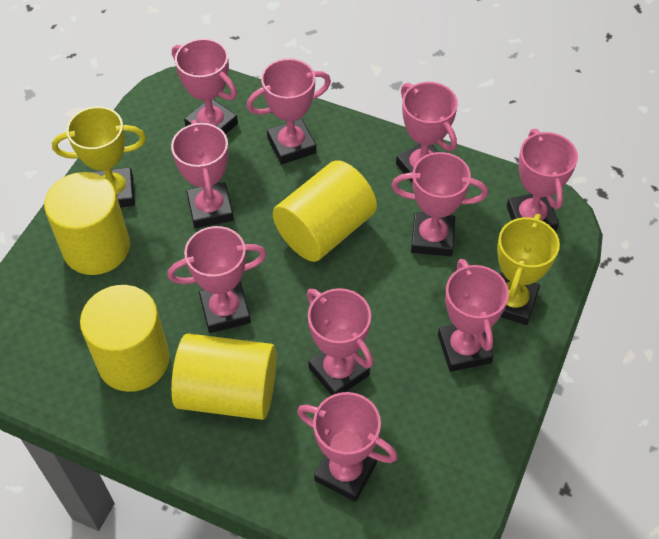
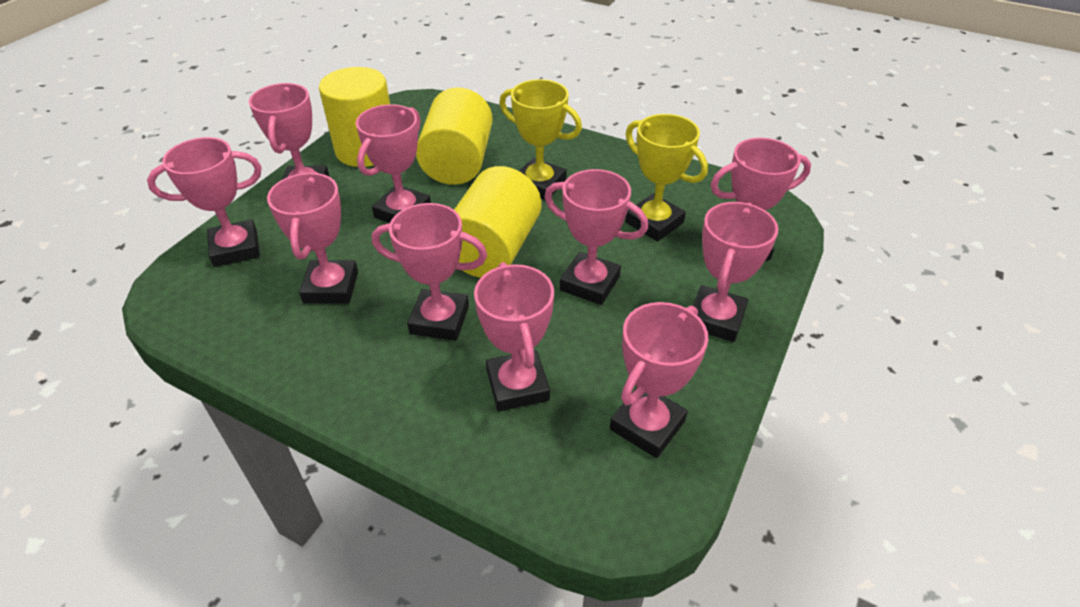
yellow cylinder: [44,172,130,275] [80,285,170,392] [171,333,276,420] [273,160,377,262] = 4 -> [319,67,390,167] [416,88,493,185] [454,166,541,278] = 3

